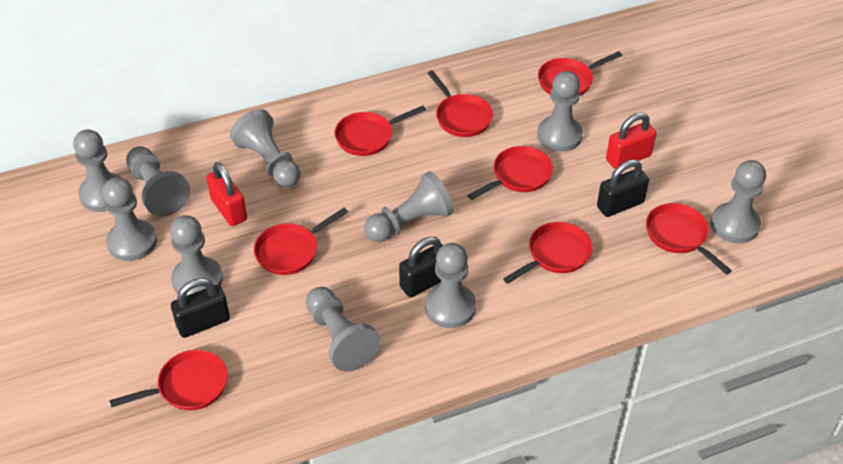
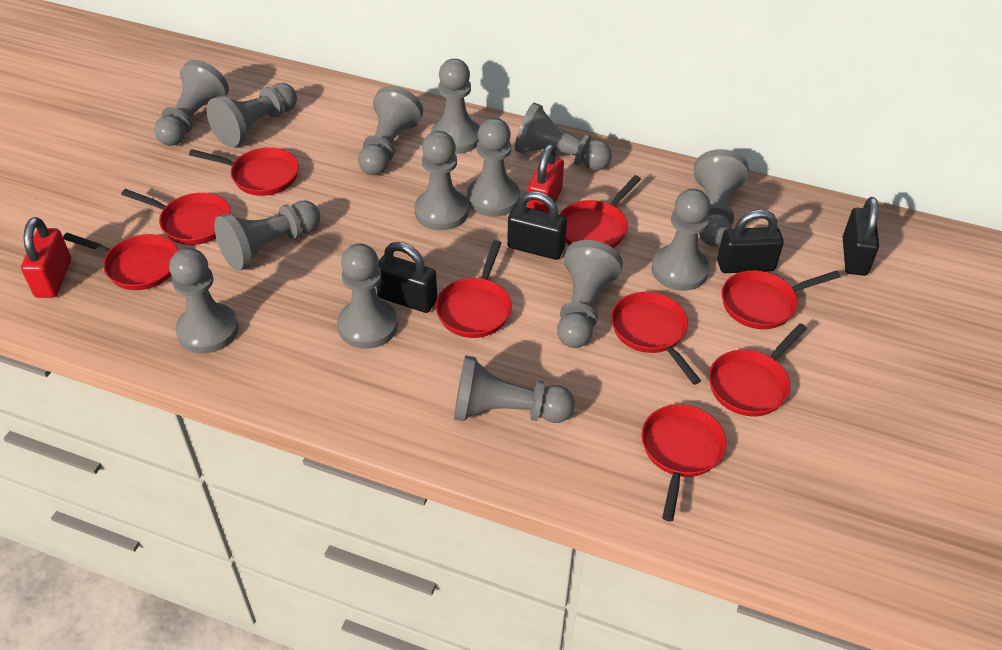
black padlock: [171,278,230,338] [399,237,443,297] [597,159,649,217] = 3 -> [376,242,437,313] [507,191,567,260] [717,210,784,273] [843,197,879,276] = 4
grey pawn: [73,130,122,212] [102,177,157,261] [126,146,190,216] [170,215,223,296] [230,109,300,187] [306,287,381,372] [364,171,454,242] [425,243,476,328] [537,71,583,152] [711,160,766,243] = 10 -> [154,60,229,146] [169,248,239,354] [206,83,297,147] [214,201,320,271] [337,243,398,349] [358,86,423,175] [414,131,468,230] [431,59,479,154] [454,355,575,423] [467,118,520,217] [515,103,612,171] [557,240,623,348] [651,189,711,291] [694,149,749,246] = 14
red pan: [109,350,228,410] [254,208,348,275] [335,106,426,156] [427,70,493,137] [467,146,553,200] [503,222,592,284] [538,51,622,96] [646,203,732,275] = 8 -> [63,233,178,290] [121,189,231,245] [189,147,299,196] [436,240,511,338] [560,175,641,248] [611,292,701,385] [641,404,726,522] [709,323,807,416] [722,270,841,329] = 9

